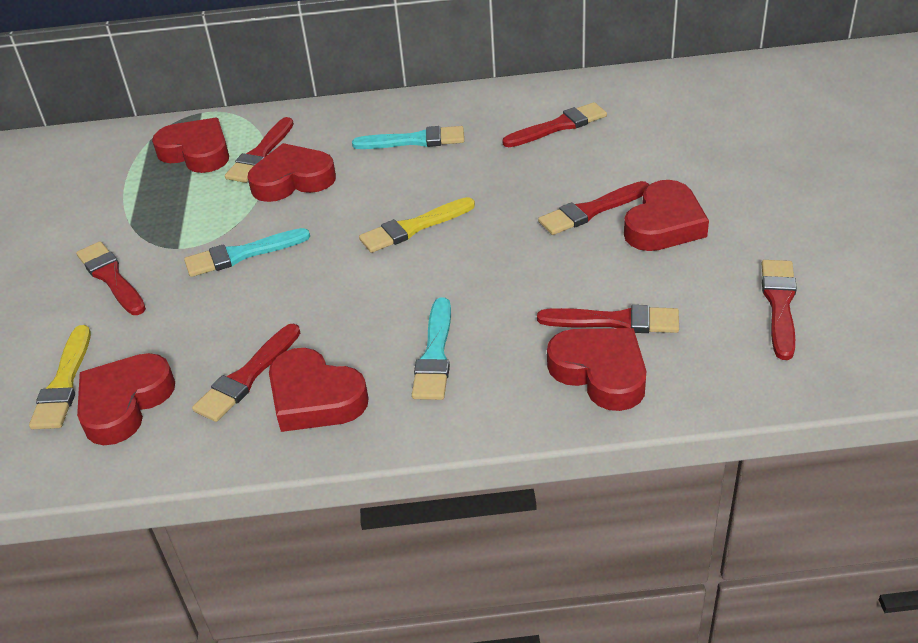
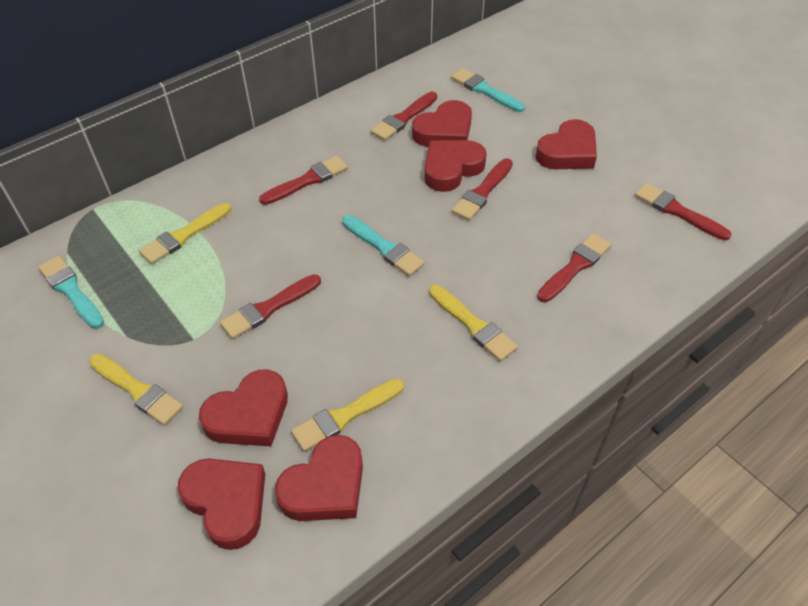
red brush: [76,241,146,315] [192,324,300,422] [225,117,294,183] [502,102,607,147] [537,305,679,333] [538,181,649,235] [762,260,797,360] = 7 -> [220,274,321,339] [259,156,348,205] [371,92,437,141] [452,158,513,221] [537,233,611,302] [635,183,732,240] = 6
yellow brush: [29,325,91,429] [359,197,475,253] = 2 -> [89,353,183,425] [139,203,231,264] [291,379,404,452] [429,285,518,362] = 4

